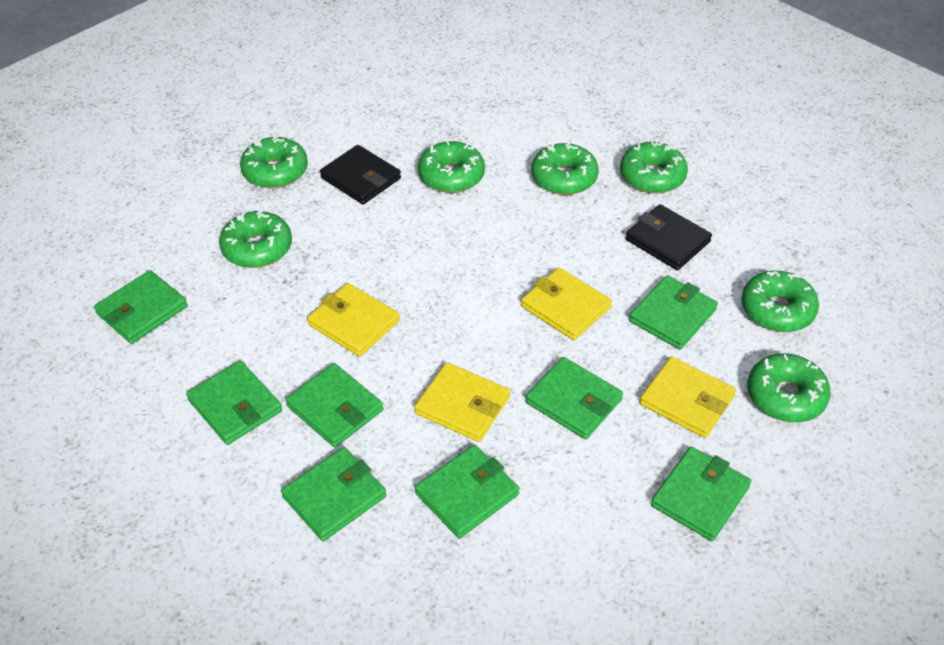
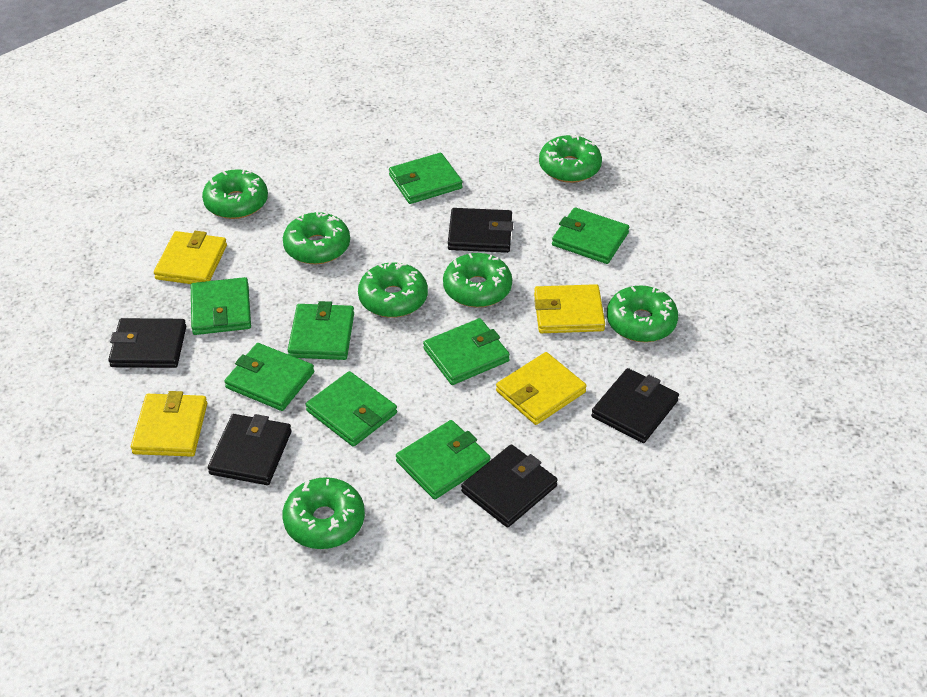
black wallet: [320,145,401,204] [625,204,712,270] = 2 -> [108,318,186,368] [208,414,291,485] [448,208,513,253] [461,444,558,528] [591,368,679,443] = 5

